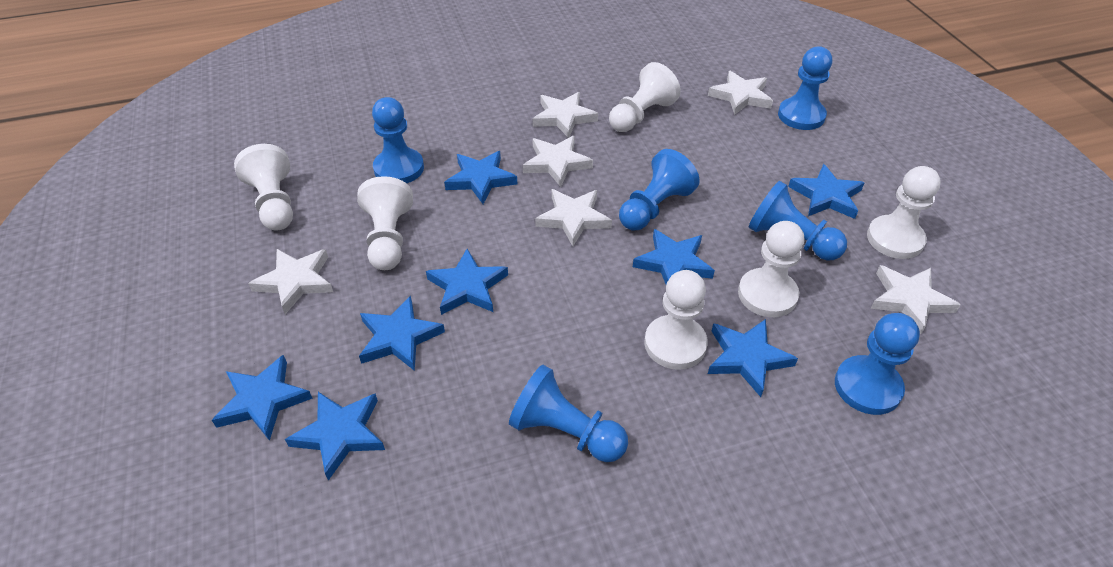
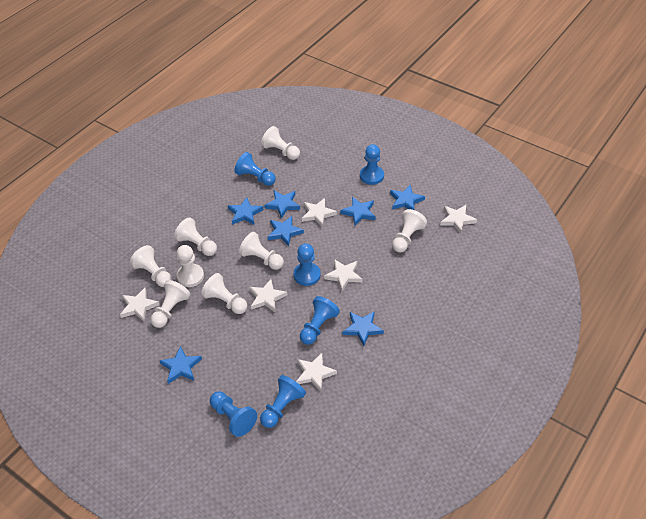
blue star: [212,355,313,441] [285,392,385,481] [359,296,445,371] [426,249,508,315] [444,151,517,204] [633,229,715,284] [708,319,798,397] [788,164,865,219] = 8 -> [159,346,202,384] [228,197,264,225] [265,191,300,218] [268,216,304,246] [340,197,376,226] [343,311,384,346] [390,185,425,210] = 7
white pawn: [234,144,293,230] [357,176,413,270] [609,62,681,132] [644,270,708,370] [738,221,804,317] [867,166,941,259] = 6 -> [130,245,172,287] [151,280,191,328] [174,217,217,256] [176,245,204,287] [201,273,247,314] [239,232,284,270] [261,126,300,160] [392,209,427,253] = 8

